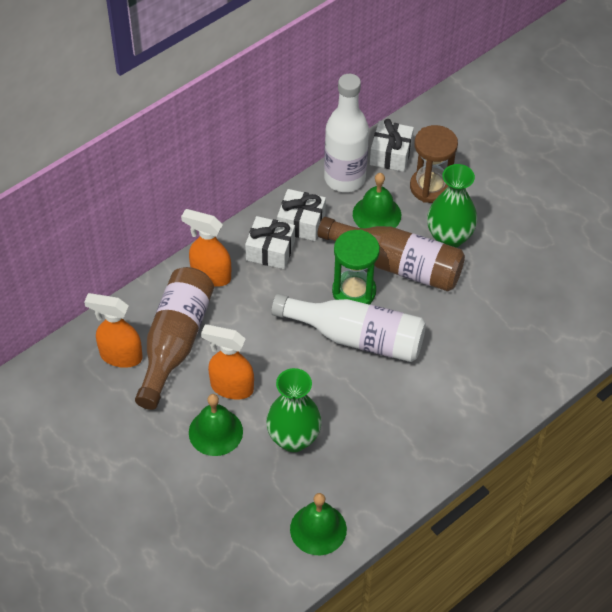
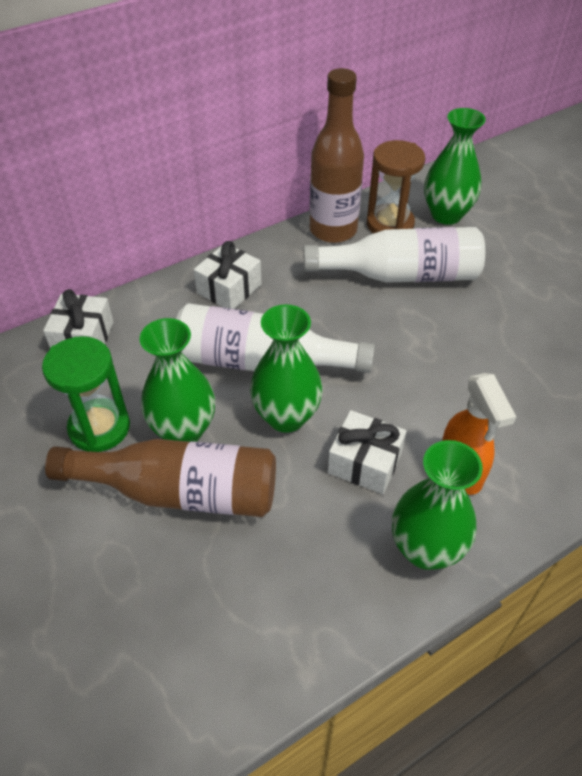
green bell: [189,394,243,456] [290,493,347,555] [353,173,401,228] = 3 -> none = 0
green vase: [266,368,322,452] [427,164,477,248] = 2 -> [140,318,215,442] [250,304,323,433] [392,440,483,570] [424,108,486,225] = 4
orange spray bottle: [84,293,143,368] [181,209,231,287] [201,324,254,400] = 3 -> [442,373,516,495] = 1

